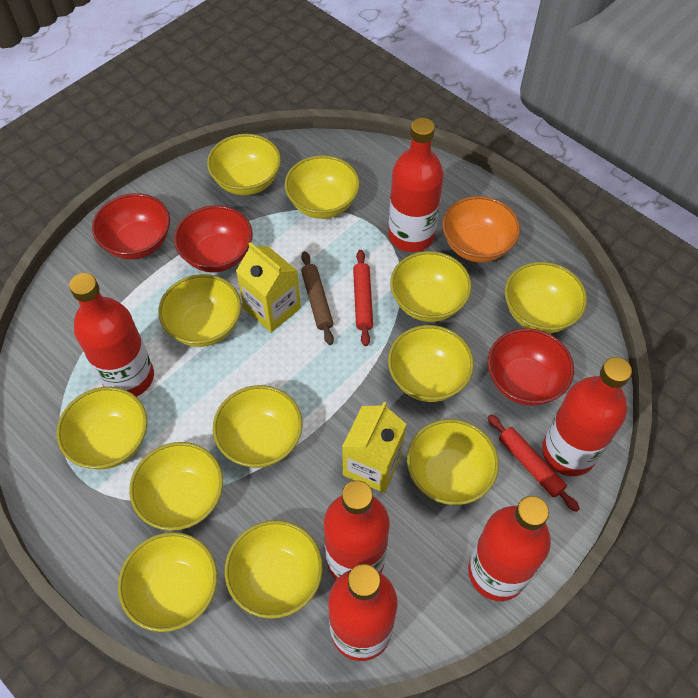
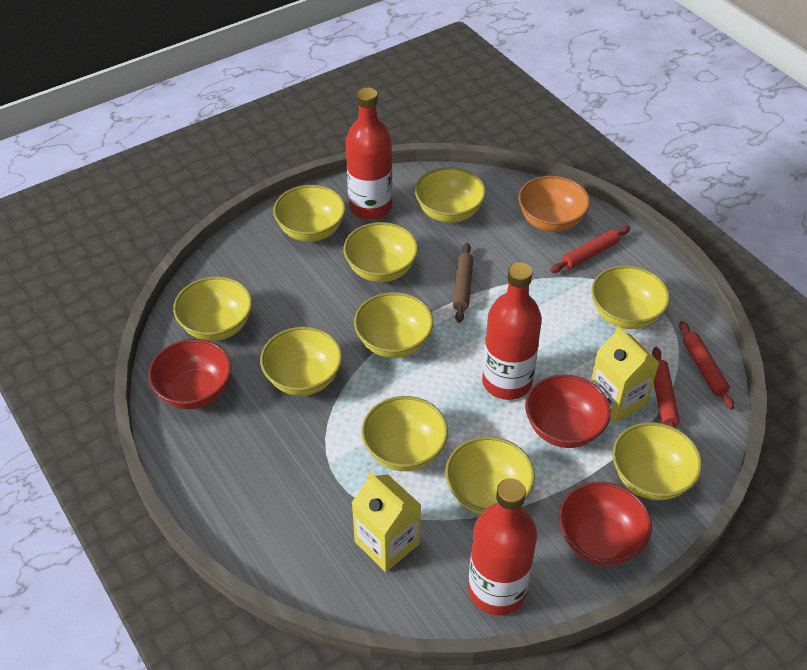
red bottle: [69,273,154,397] [324,480,390,580] [328,564,398,661] [388,118,444,252] [468,496,551,601] [542,357,632,476] = 6 -> [346,87,392,220] [468,478,537,615] [482,262,542,400] = 3
red rolling pin: [353,250,373,346] [488,414,580,512] = 2 -> [550,226,630,273] [652,347,680,428] [679,321,734,409] = 3
yellow bowl: [56,387,147,470] [118,532,217,632] [129,442,223,531] [158,274,241,347] [207,134,281,195] [213,385,302,468] [225,520,323,619] [285,155,360,219] [388,325,474,402] [390,251,472,322] [407,419,499,505] [505,262,587,333] = 12 -> [173,276,252,341] [260,327,342,396] [273,185,346,242] [343,222,418,282] [354,292,434,358] [361,396,448,471] [415,167,486,223] [445,436,535,515] [592,265,670,329] [613,422,702,500] = 10

